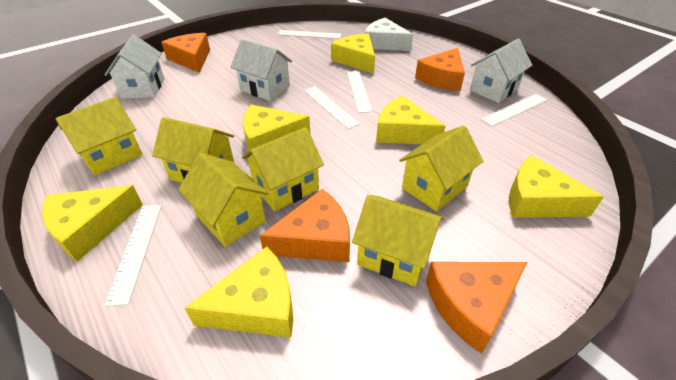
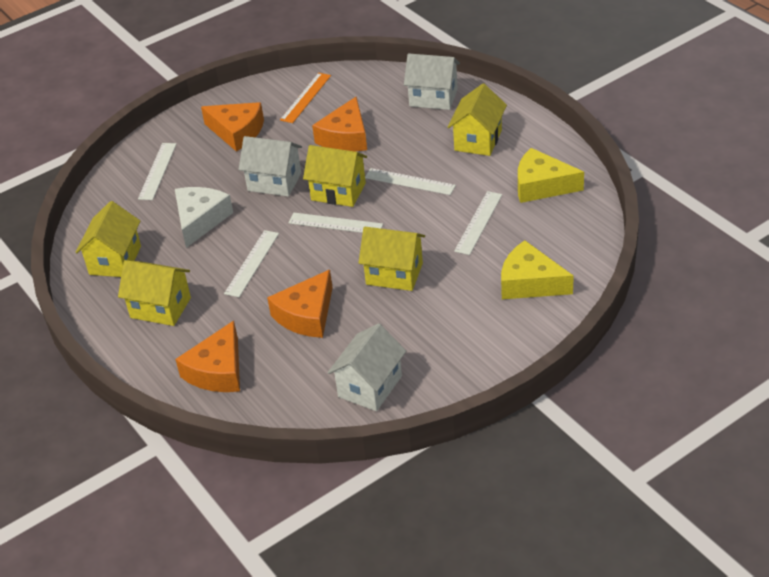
orange ruler: none = 0 -> [280,73,331,123] = 1
yellow cheese: [42,185,143,262] [185,246,293,338] [243,105,310,151] [331,34,375,74] [376,96,446,144] [509,155,604,218] = 6 -> [501,240,574,299] [518,148,584,203] = 2
yellow house: [55,97,142,176] [152,117,234,183] [178,153,268,247] [242,127,324,211] [352,195,443,287] [399,125,483,212] = 6 -> [76,201,141,277] [118,260,191,326] [303,145,367,207] [359,227,425,291] [448,84,507,156] = 5

